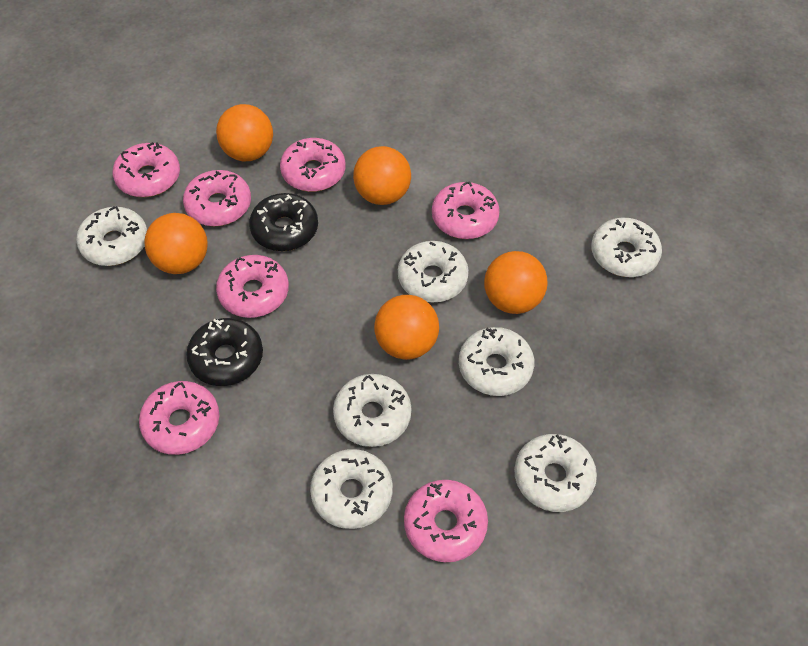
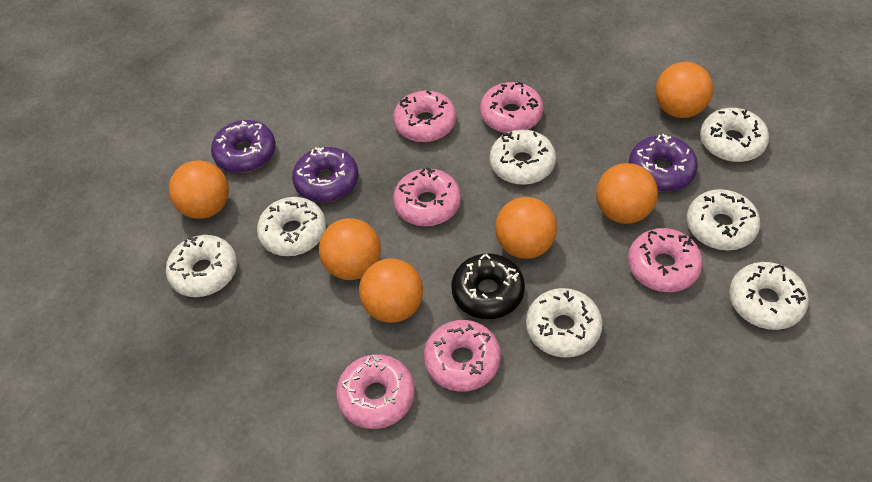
black donut: [186,318,263,386] [249,193,318,251] = 2 -> [451,253,525,319] = 1
orange ball: [144,213,208,274] [216,104,273,162] [353,146,411,205] [374,295,439,360] [484,251,548,314] = 5 -> [169,160,229,219] [319,218,381,280] [359,258,423,323] [495,197,557,259] [596,163,658,224] [655,62,713,118] = 6
pink donut: [113,142,180,197] [139,381,220,455] [183,170,251,226] [216,255,289,318] [280,138,345,192] [404,480,488,562] [432,181,500,239] = 7 -> [336,354,415,429] [393,90,457,142] [393,167,461,226] [424,320,501,392] [480,82,543,133] [628,228,703,292] = 6
purple donut: none = 0 -> [211,120,276,173] [292,147,358,202] [629,134,698,192] = 3

